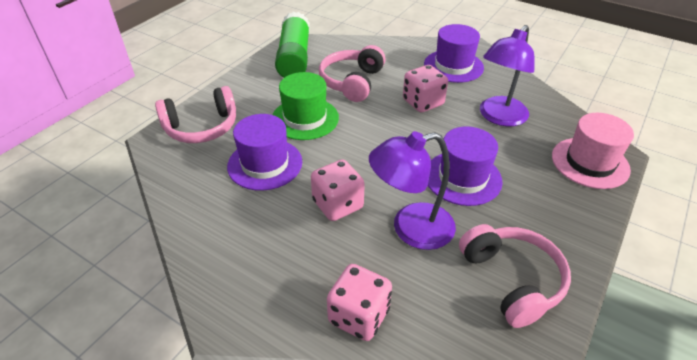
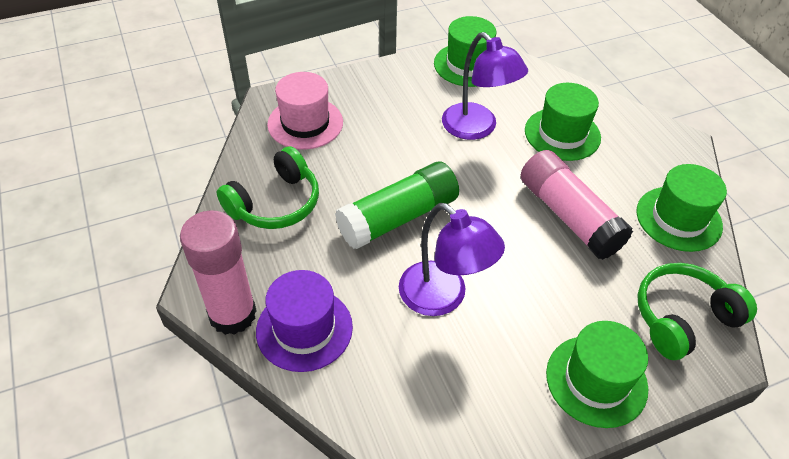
green hat: [273,72,339,140] = 1 -> [434,16,496,87] [525,83,601,161] [546,321,648,428] [636,164,727,252] = 4
green headphones: none = 0 -> [217,146,319,229] [637,263,757,360] = 2
pink dice: [311,160,365,221] [327,264,392,341] [403,65,448,112] = 3 -> none = 0
pink glue stick: none = 0 -> [180,210,257,335] [521,150,633,260] = 2
pink headphones: [155,86,236,143] [319,45,386,102] [459,224,571,328] = 3 -> none = 0
purple hat: [227,114,302,191] [424,24,484,83] [428,126,503,206] = 3 -> [256,270,353,372] = 1

